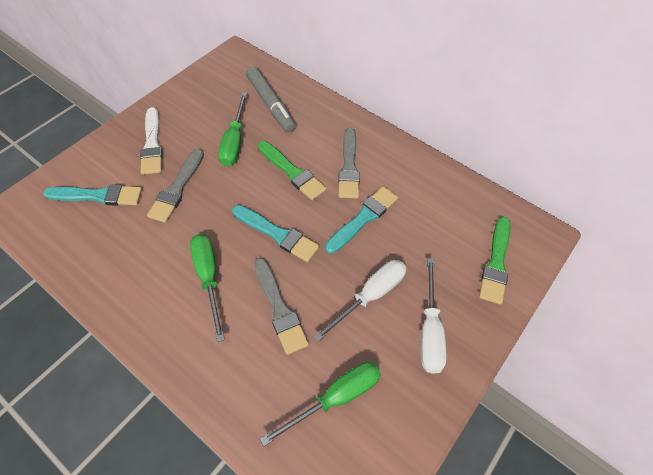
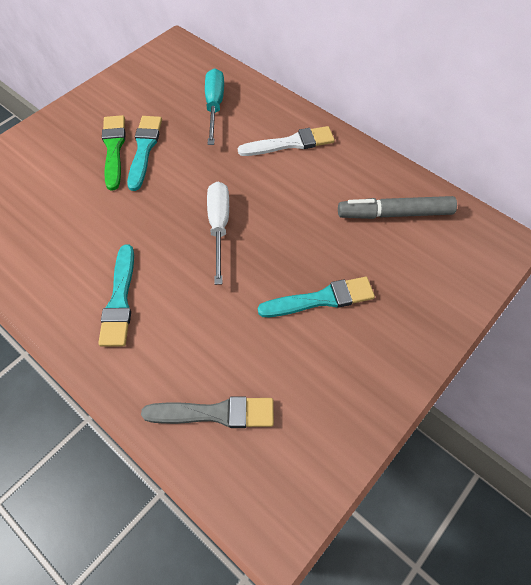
green brush: [258,141,327,200] [479,217,511,304] = 2 -> [102,115,125,191] = 1
green screwdriver: [190,234,225,342] [218,92,247,166] [260,362,381,447] = 3 -> none = 0
grey brush: [147,149,204,223] [254,258,309,355] [338,128,360,199] = 3 -> [141,396,274,428] = 1
turquoise screwdriver: none = 0 -> [205,68,224,145] = 1
white screwdriver: [313,260,407,342] [421,258,446,374] = 2 -> [207,182,229,285] = 1

